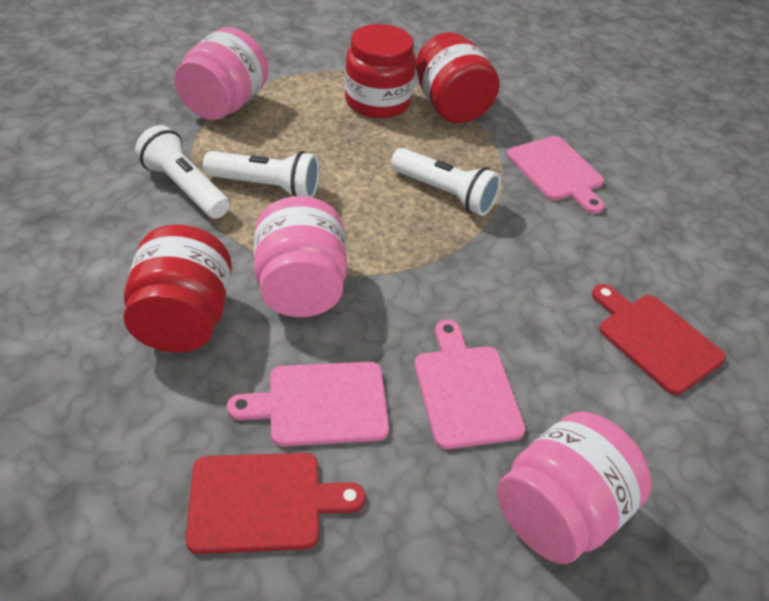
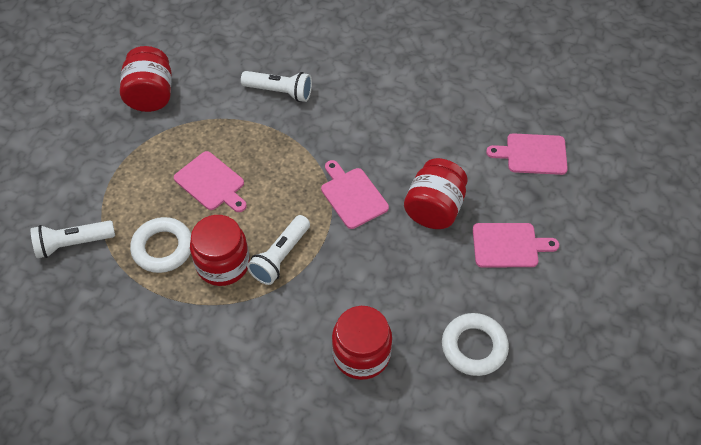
pink cutting board: [227,362,389,447] [414,320,526,449] [507,136,604,214] = 3 -> [174,151,247,212] [321,160,389,229] [473,223,559,267] [486,133,568,175] = 4
pink jar: [174,27,268,120] [254,196,347,317] [497,412,652,564] = 3 -> none = 0
red cutting board: [186,453,365,554] [592,284,726,395] = 2 -> none = 0
red jar: [123,225,232,352] [345,24,416,118] [416,32,500,124] = 3 -> [120,46,172,112] [190,215,250,286] [332,306,392,380] [404,158,468,229] = 4
white ring: none = 0 -> [130,217,191,273] [442,313,509,376] = 2

